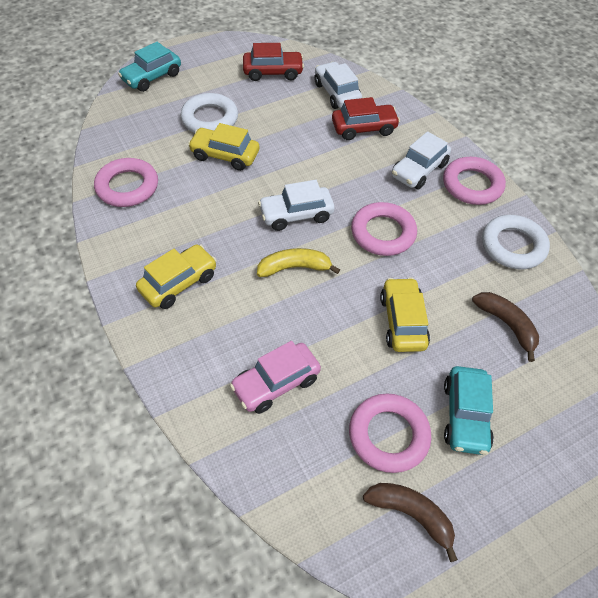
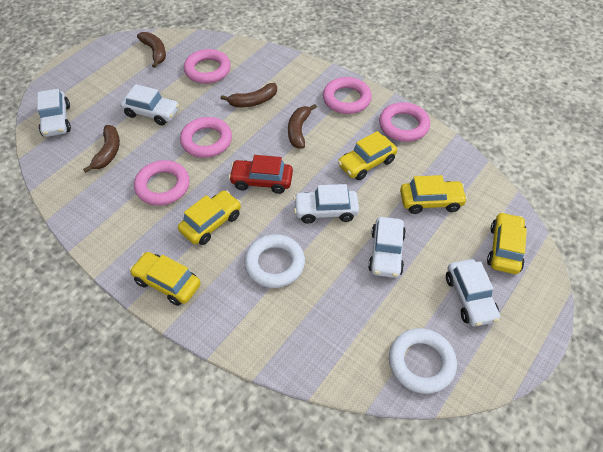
brown banana: [363,483,458,562] [472,292,539,362] = 2 -> [83,125,120,173] [137,32,166,68] [221,83,277,107] [288,104,317,149] = 4
pink car: [230,341,321,414] = 1 -> none = 0
pink ring: [94,158,158,207] [349,394,431,473] [351,202,417,256] [443,157,506,205] = 4 -> [134,160,190,206] [180,117,232,158] [184,49,231,84] [323,77,372,114] [379,102,430,142] = 5
red car: [243,43,304,81] [332,97,400,140] = 2 -> [229,155,293,194] = 1
turquoise car: [118,42,181,92] [444,366,494,455] = 2 -> none = 0
white car: [258,180,335,231] [314,62,362,109] [391,131,451,189] = 3 -> [37,89,71,137] [120,84,179,126] [293,184,359,224] [368,217,406,278] [446,259,500,327] = 5
yellow banana: [257,248,340,277] = 1 -> none = 0
yellow car: [136,244,217,309] [188,123,259,171] [380,277,430,352] = 3 -> [130,252,201,306] [178,190,241,245] [338,131,397,180] [400,175,467,214] [487,212,527,274] = 5

